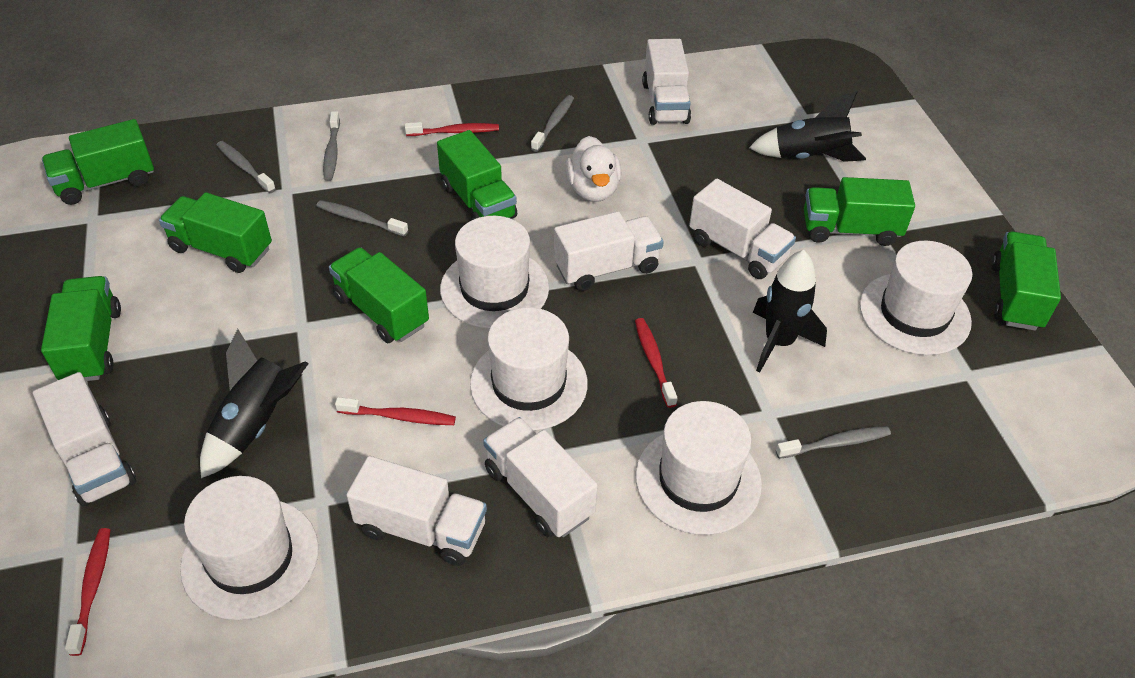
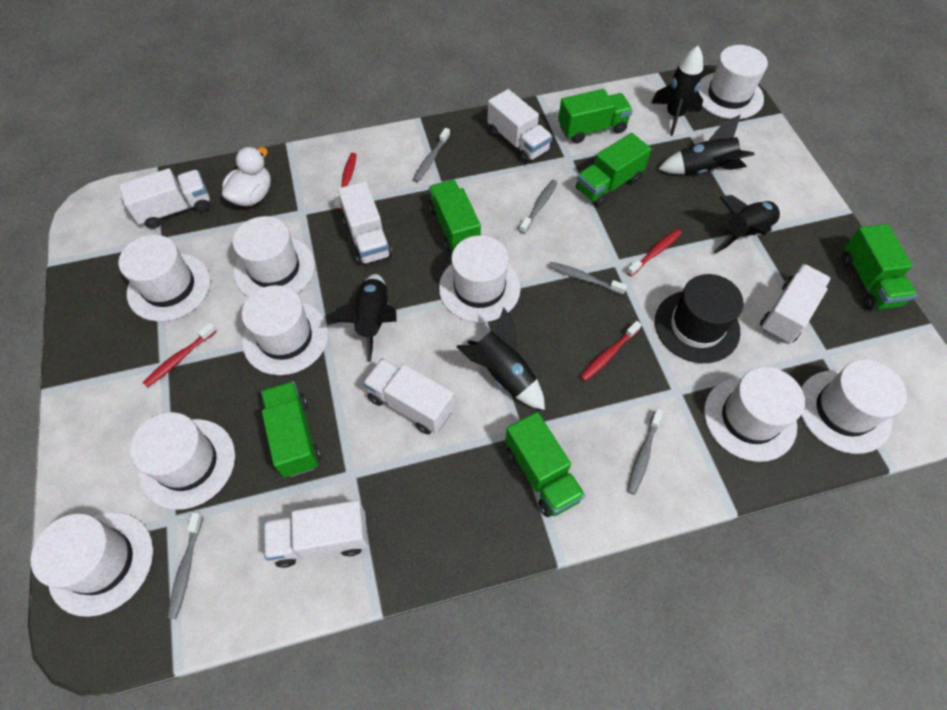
black hat: none = 0 -> [655,274,744,363] = 1
black rocket: [200,329,309,478] [749,91,866,162] [753,250,827,372] = 3 -> [330,274,397,362] [456,307,545,410] [651,46,703,136] [659,115,754,174] [714,195,782,254] = 5
green truck: [41,276,121,381] [42,119,154,205] [159,192,272,273] [329,247,429,343] [437,130,517,220] [804,177,915,246] [991,232,1061,331] = 7 -> [261,381,321,478] [429,180,481,252] [505,412,585,517] [558,89,633,144] [576,133,651,206] [842,224,917,310] = 6
white hat: [180,476,319,620] [440,216,549,329] [470,307,588,431] [636,401,762,535] [859,241,972,355] = 5 -> [31,512,153,617] [119,235,210,322] [130,412,235,510] [233,216,315,297] [242,285,328,375] [439,235,521,322] [698,45,768,119] [704,367,805,462] [801,359,907,454] = 9

